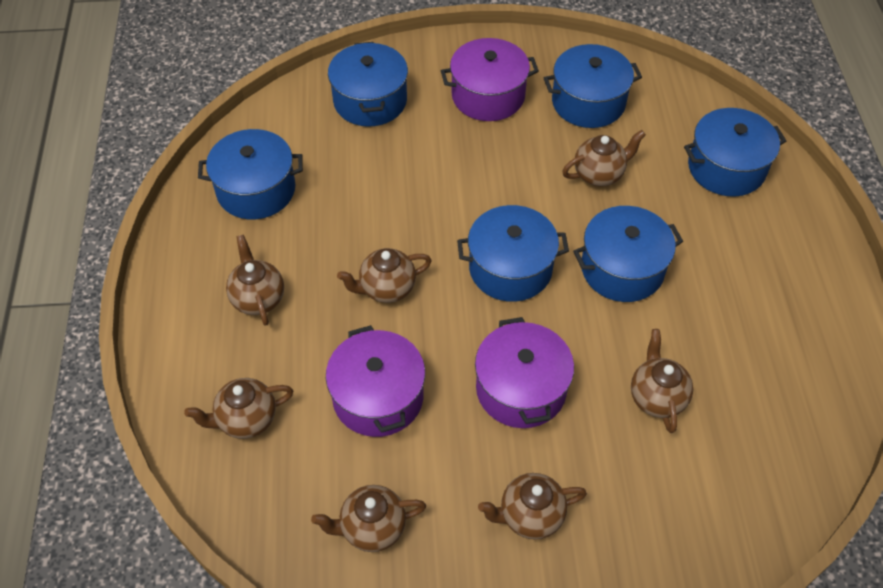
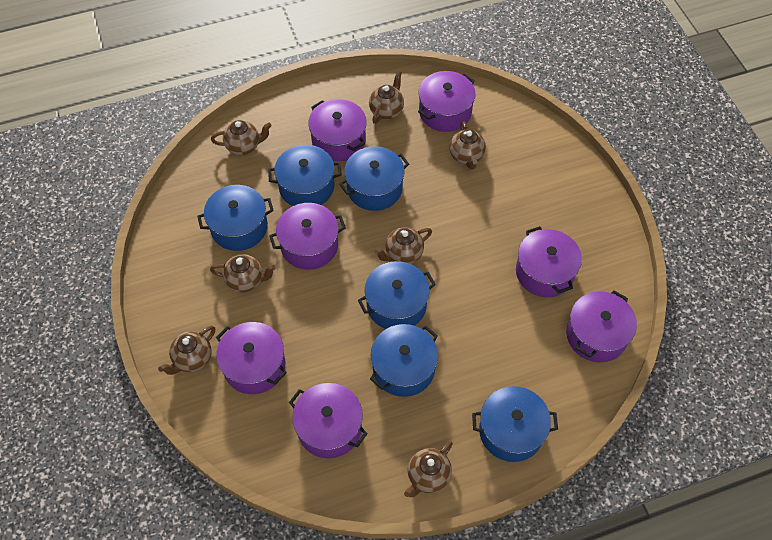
purple pot: [326,325,425,437] [441,38,539,121] [475,317,574,428] = 3 -> [216,322,287,394] [269,203,346,270] [289,383,368,458] [308,99,367,161] [418,71,476,132] [516,226,582,297] [566,290,637,362] = 7

